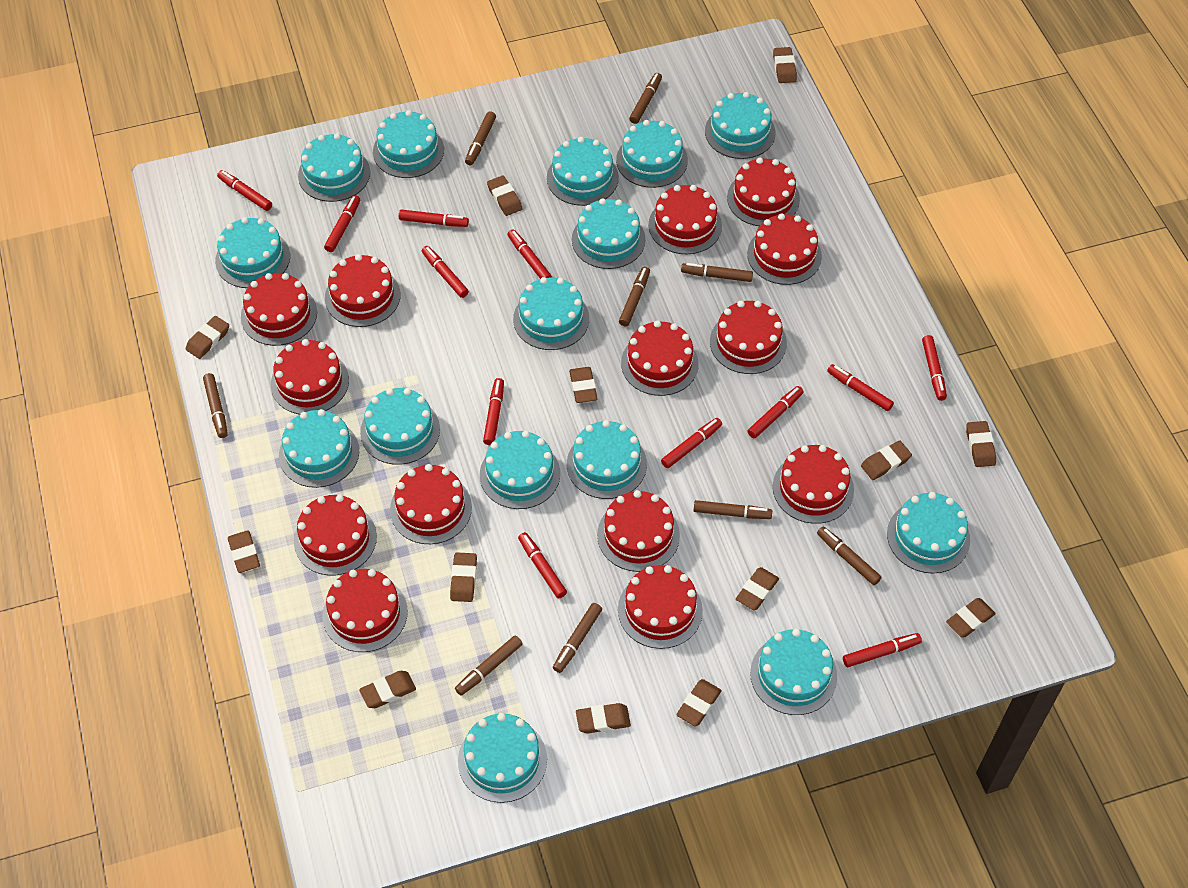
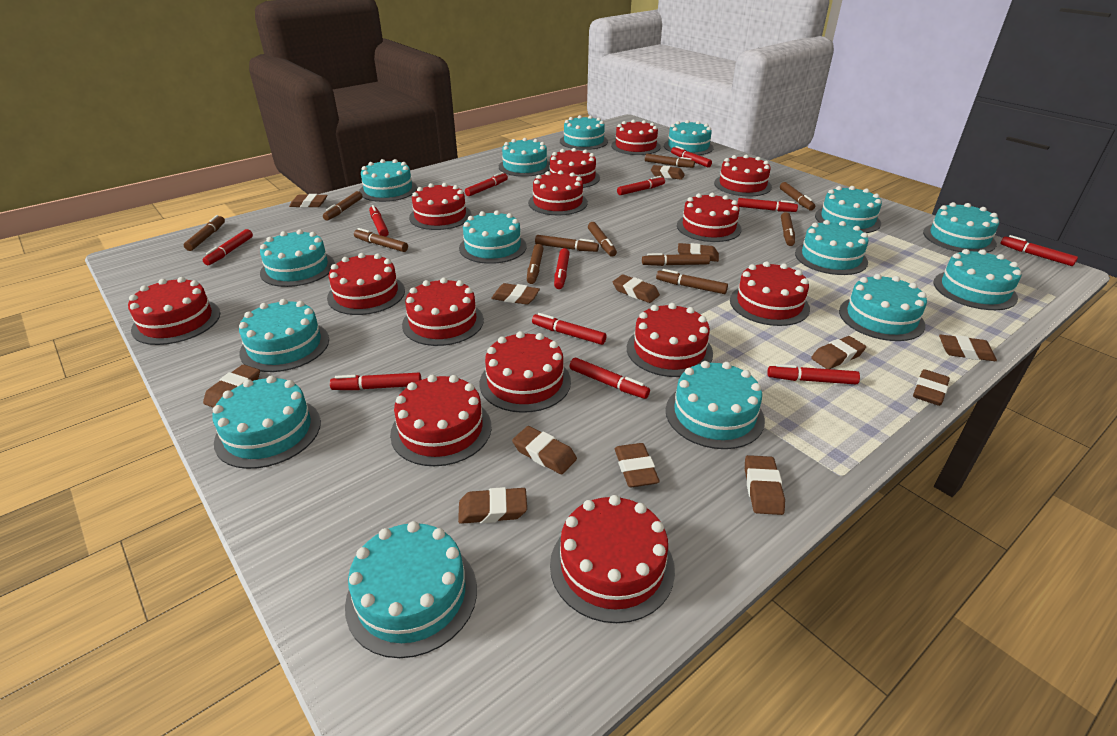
brown marker: [203,373,228,438] [455,635,522,696] [465,111,496,165] [553,603,602,673] [619,266,650,326] [629,73,662,124] [681,263,753,282] [694,500,772,519] [817,527,882,585] = 9 -> [184,215,225,251] [323,191,362,221] [354,228,408,252] [527,244,544,284] [535,235,599,252] [588,222,617,257] [642,253,710,266] [645,154,695,168] [656,269,728,294] [780,182,815,211] [781,212,795,246] = 11

